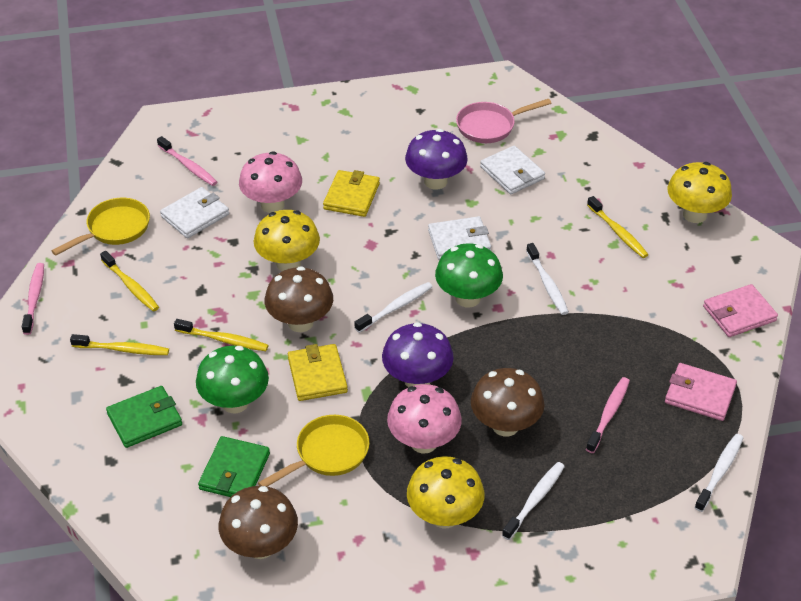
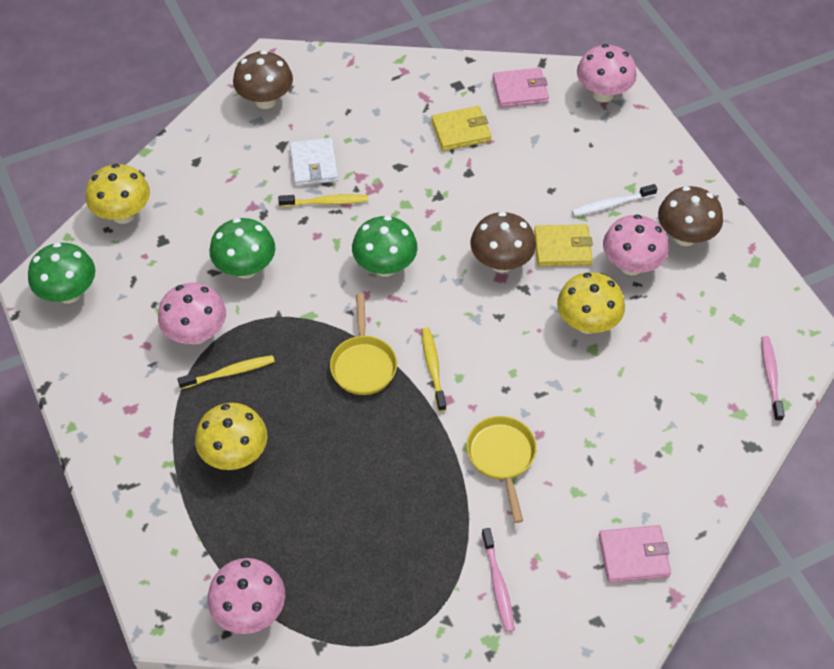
green mushroom: [196,346,269,413] [435,243,503,307] = 2 -> [28,242,95,304] [210,218,275,279] [352,216,418,277] = 3
green wallet: [106,386,182,448] [198,436,270,497] = 2 -> none = 0
pink mushroom: [239,151,302,213] [387,384,462,453] = 2 -> [158,283,226,344] [207,558,285,634] [577,44,637,102] [603,214,669,275] = 4
pink pan: [456,99,551,143] = 1 -> none = 0
pink toothbrush: [22,263,44,335] [157,136,217,186] [586,377,630,453] = 3 -> [482,528,515,632] [761,336,784,422] = 2
purple mushroom: [382,322,454,387] [405,129,468,190] = 2 -> none = 0
white toothbrush: [355,282,432,333] [502,462,565,540] [526,243,569,315] [694,434,743,512] = 4 -> [572,184,657,216] = 1
white wallet: [160,187,229,238] [428,216,491,260] [480,146,545,194] = 3 -> [290,138,338,186] = 1
yellow toothbrush: [70,334,169,355] [100,251,159,312] [174,319,269,351] [587,196,649,258] = 4 -> [177,355,275,389] [278,194,368,207] [422,327,446,412] = 3

